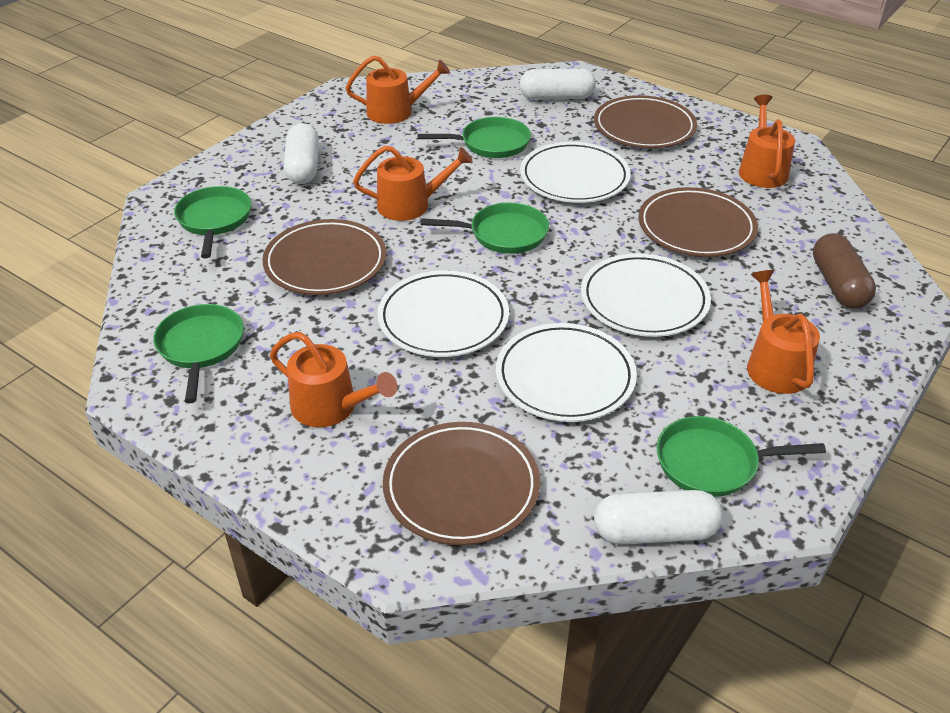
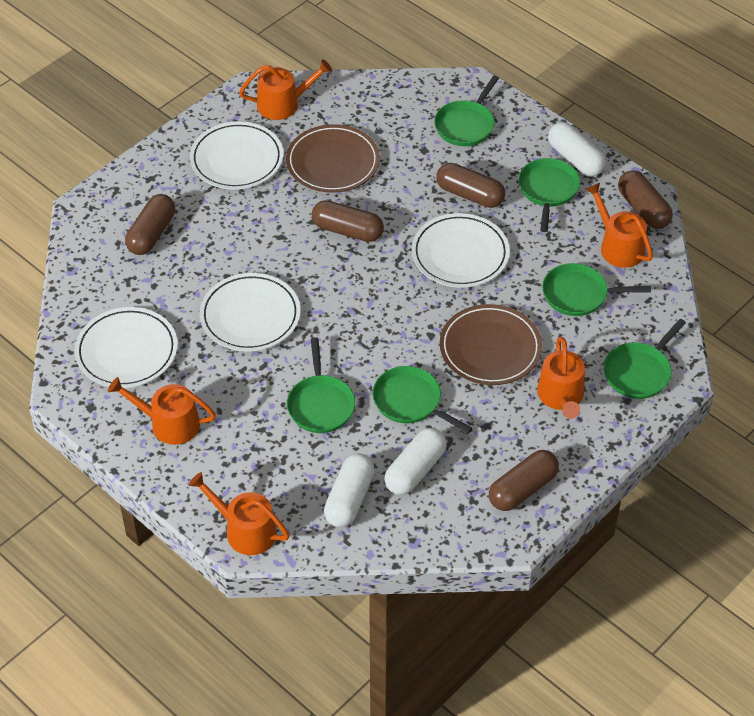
brown capsule: [813,233,876,309] = 1 -> [125,194,175,255] [312,200,384,242] [436,163,505,208] [489,450,559,511] [618,170,673,229] = 5
brown plate: [262,219,386,295] [383,422,540,545] [594,95,697,148] [638,187,758,257] = 4 -> [286,124,380,193] [440,304,542,385] = 2
green pan: [153,304,244,403] [174,186,251,258] [417,117,531,158] [421,202,549,254] [657,416,826,497] = 5 -> [287,337,355,433] [372,366,472,433] [434,76,499,146] [518,158,580,232] [542,263,651,316] [604,319,686,399] = 6

